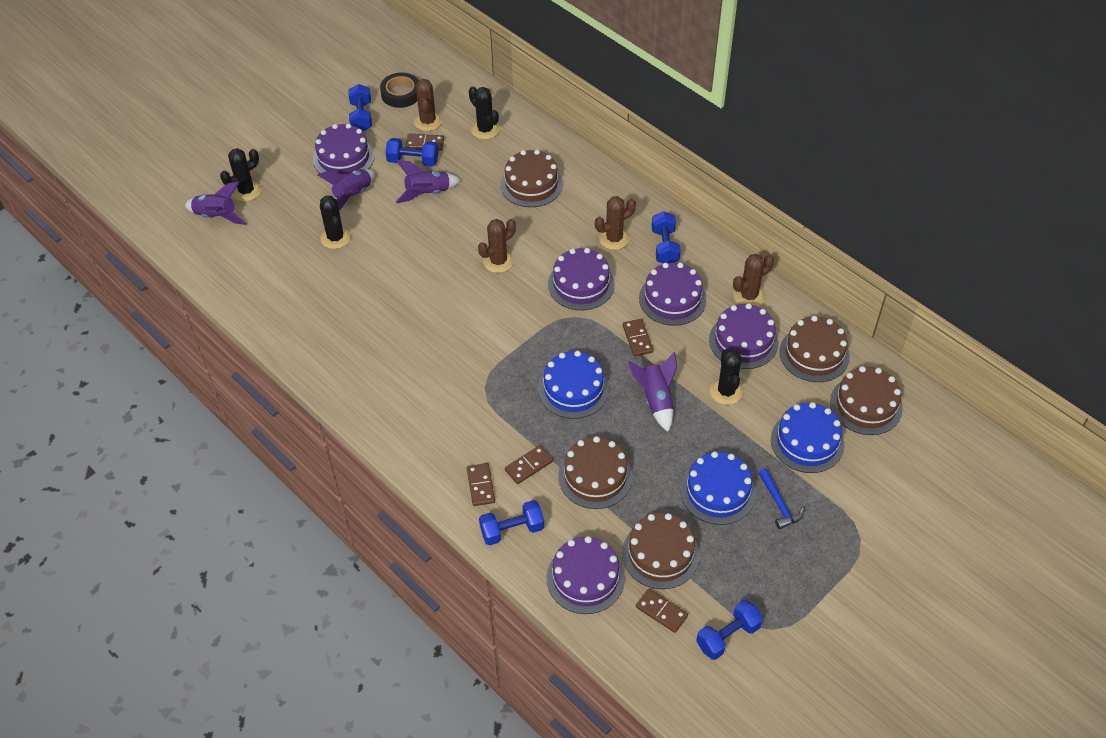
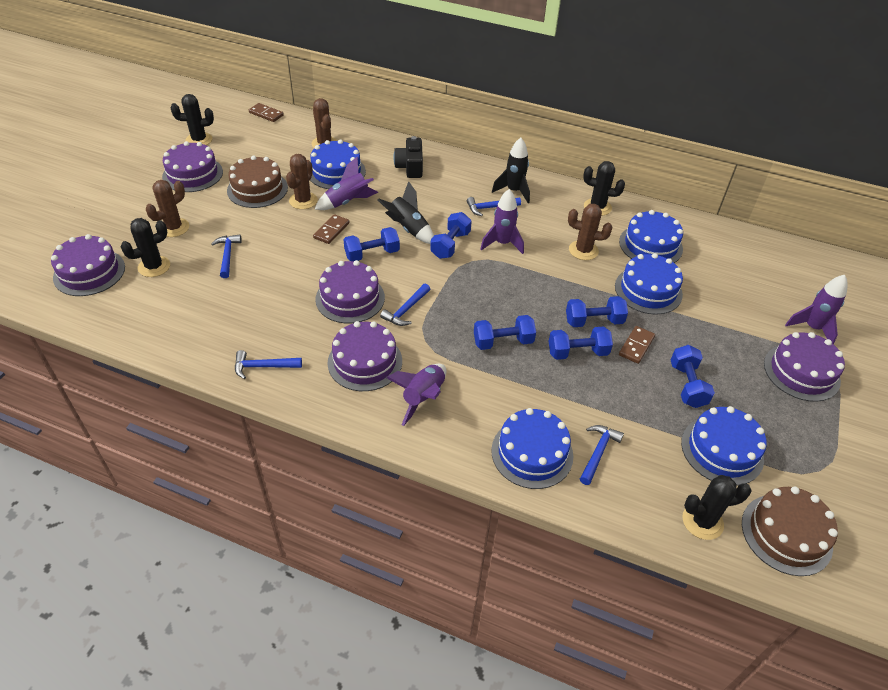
black camera: none = 0 -> [394,136,423,178] = 1
black rocket: none = 0 -> [378,181,434,244] [492,138,530,203] = 2
black tape: [380,73,419,108] = 1 -> none = 0
blue cake: [538,351,609,419] [681,451,756,525] [771,402,844,473] = 3 -> [310,139,366,189] [491,408,573,489] [615,253,683,315] [619,210,683,263] [681,406,767,486] = 5
blue dumbbell: [348,84,372,131] [385,138,438,166] [479,500,544,546] [652,211,681,263] [696,600,763,660] = 5 -> [343,227,400,261] [430,212,472,259] [474,315,536,350] [549,326,613,360] [566,296,628,327] [671,345,715,408] = 6
blue hammer: [758,468,805,529] = 1 -> [211,235,242,278] [235,350,302,379] [380,283,430,326] [467,197,521,216] [580,425,624,485] = 5
brown cake: [500,150,563,207] [558,436,633,509] [622,513,700,589] [779,316,850,382] [830,366,903,435] = 5 -> [227,155,288,208] [742,486,838,576] = 2
brown domino: [405,133,444,151] [467,463,495,506] [505,445,553,484] [622,319,654,356] [636,588,688,633] = 5 -> [249,103,284,122] [313,214,350,244] [619,326,655,364] = 3

